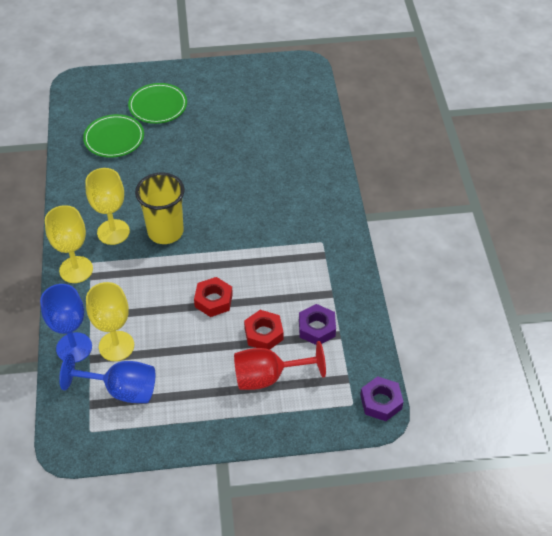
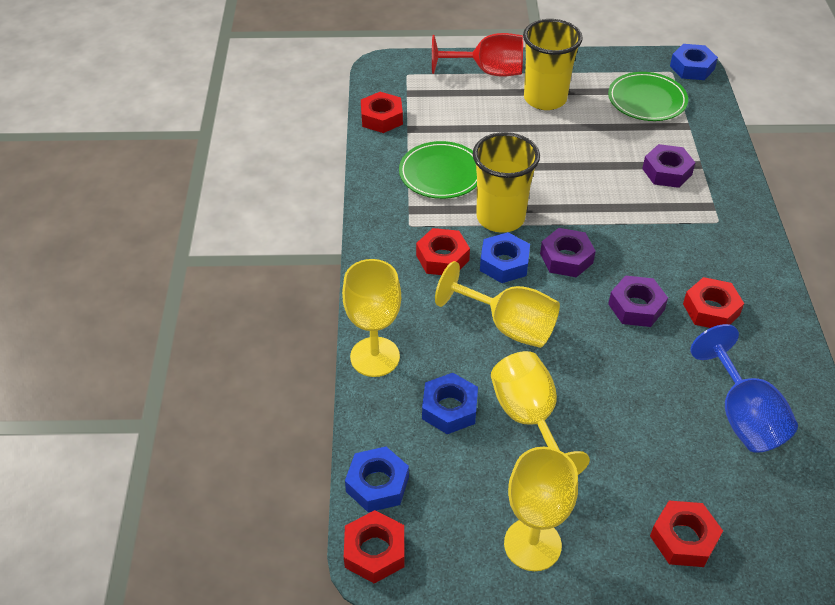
blue goblet: [40,284,92,363] [59,353,155,403] = 2 -> [690,324,798,453] = 1
blue nut: none = 0 -> [345,447,409,512] [422,373,478,434] [480,232,530,283] [670,44,718,80] = 4
purple nut: [299,304,336,345] [360,376,404,421] = 2 -> [540,228,596,277] [608,275,668,327] [642,144,695,188] = 3
red nut: [194,277,233,317] [244,310,284,350] = 2 -> [344,510,404,584] [361,92,403,133] [416,228,470,275] [650,501,723,567] [683,277,744,328] = 5
yellow cup: [135,173,185,244] = 1 -> [473,132,540,233] [523,19,583,110] = 2
yellow goblet: [45,205,93,283] [85,168,130,245] [86,282,134,361] = 3 -> [342,259,401,377] [435,261,560,348] [491,351,590,475] [504,447,578,571] = 4

